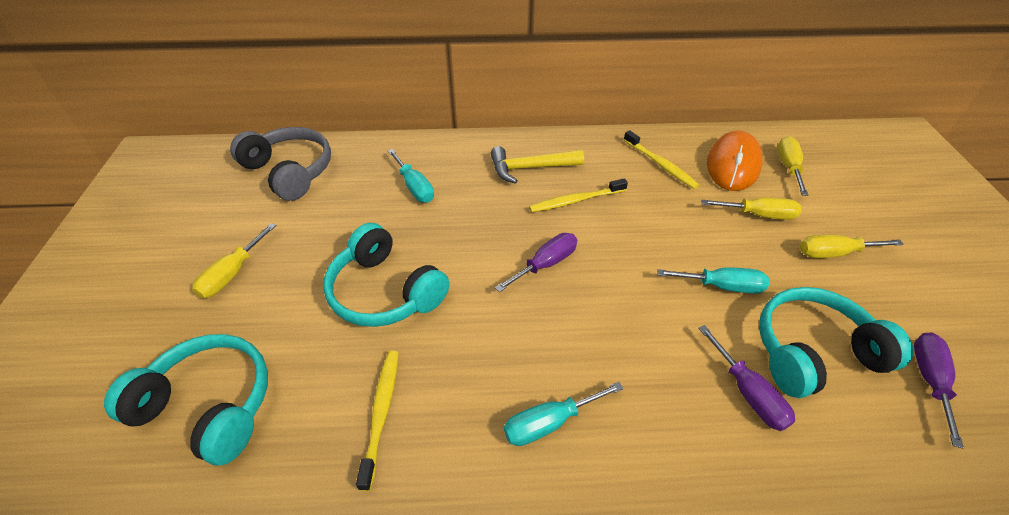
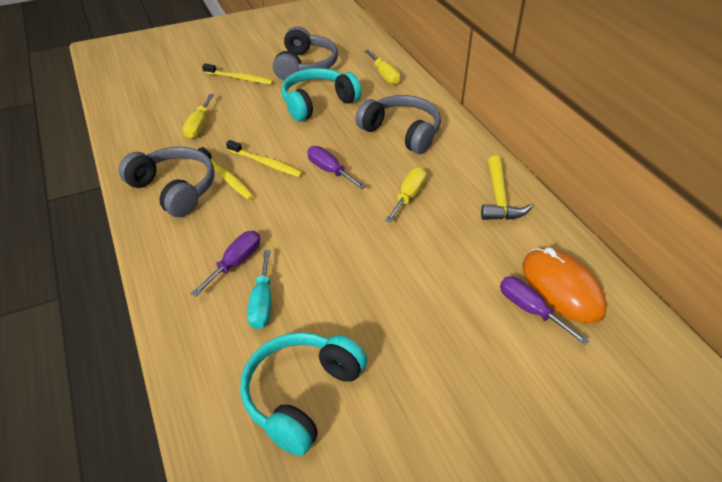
grey headphones: [230,127,331,201] = 1 -> [119,147,214,217] [273,26,338,81] [355,95,441,154] = 3
turquoise headphones: [104,334,268,465] [323,223,449,327] [759,287,913,398] = 3 -> [240,332,367,456] [281,68,362,121] = 2
turquoise screwdriver: [388,149,434,203] [504,382,624,446] [657,267,769,294] = 3 -> [247,250,271,329] = 1
yellow screwdriver: [192,223,277,298] [701,197,801,220] [778,136,808,196] [800,235,904,258] = 4 -> [183,94,214,139] [365,50,400,84] [385,167,427,223] = 3

